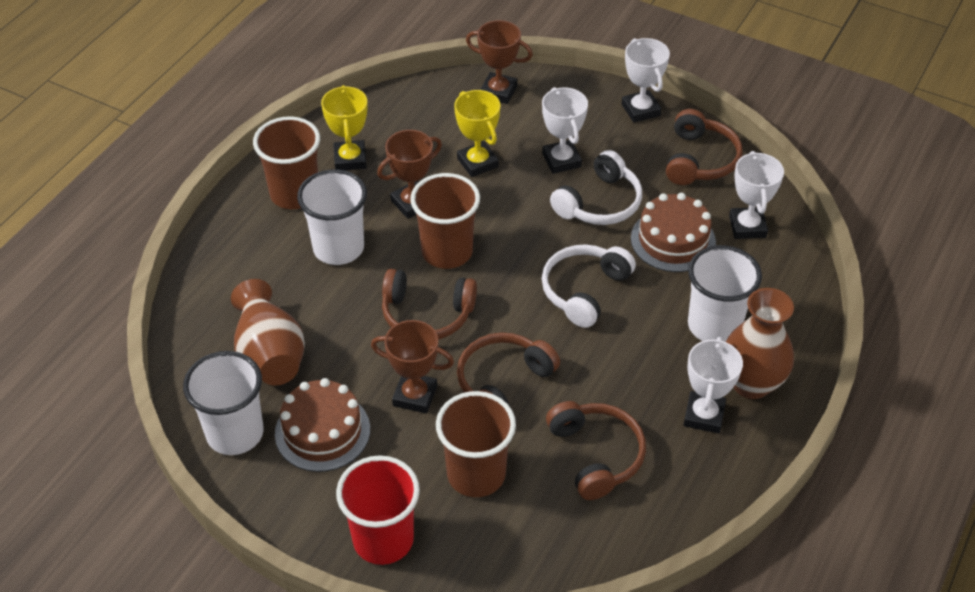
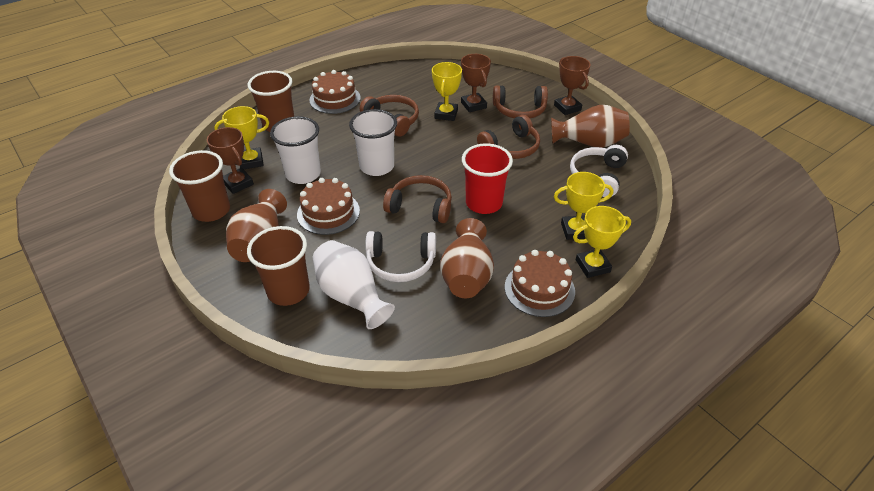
brown cake: [275,378,370,472] [631,193,716,272] = 2 -> [297,178,360,235] [309,70,361,114] [505,250,575,317] = 3
brown vase: [231,279,305,386] [726,288,794,399] = 2 -> [226,189,287,262] [440,218,494,299] [551,105,630,148] = 3
white cup: [183,351,264,455] [297,169,367,265] [688,245,762,342] = 3 -> [270,116,321,184] [349,109,397,176] = 2
white trophy: [542,87,588,174] [622,38,670,123] [684,337,743,433] [729,151,784,239] = 4 -> none = 0
white vase: none = 0 -> [313,240,395,329] = 1
yellow trophy: [321,85,368,170] [454,90,501,177] = 2 -> [214,106,269,169] [432,62,462,121] [554,172,613,240] [573,206,631,278] = 4

